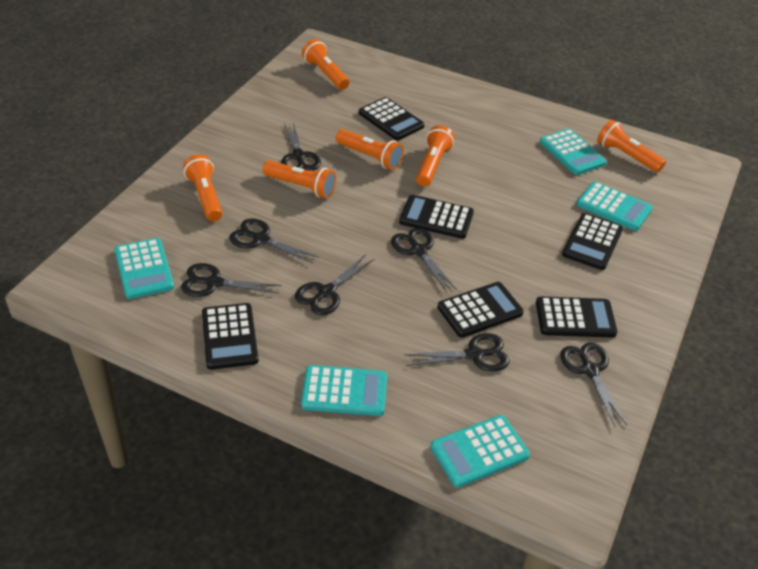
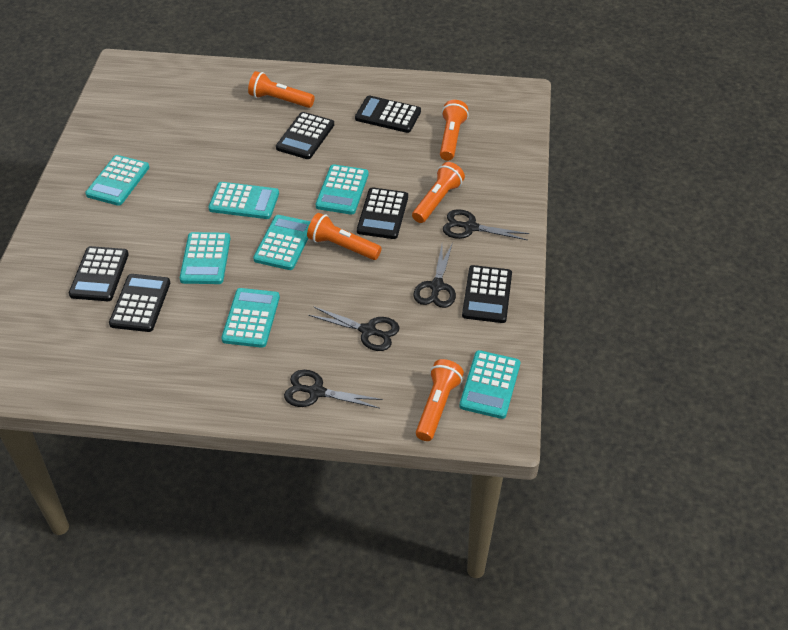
black scissors: [181,263,282,297] [229,218,319,263] [281,122,321,170] [295,254,374,315] [391,228,457,292] [405,333,510,371] [560,342,628,427] = 7 -> [284,370,383,408] [309,306,399,351] [413,244,456,308] [443,209,529,240] = 4
orange flashlight: [183,154,222,221] [262,160,336,198] [302,39,349,90] [336,129,404,170] [416,125,455,187] [597,120,666,172] = 6 -> [248,71,315,108] [307,213,382,260] [412,162,465,223] [416,359,464,441] [440,100,469,161] = 5
turquoise calculator: [114,238,174,299] [301,365,387,416] [430,415,530,488] [540,129,607,175] [577,182,653,231] = 5 -> [85,155,149,206] [180,232,231,284] [208,182,279,219] [221,288,280,348] [253,215,311,270] [316,164,369,215] [459,350,520,419] = 7

